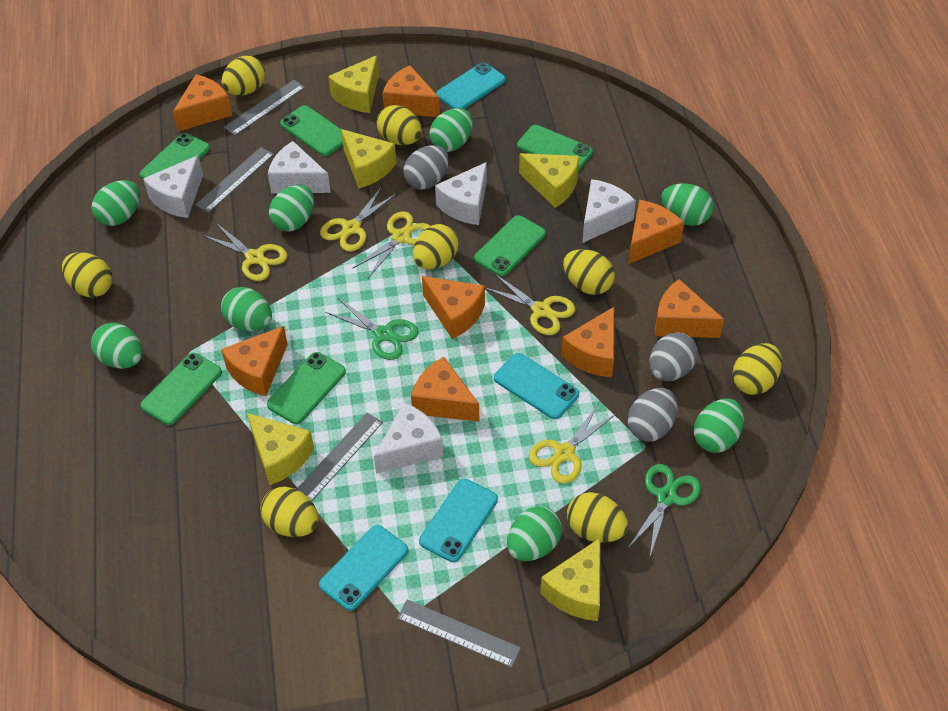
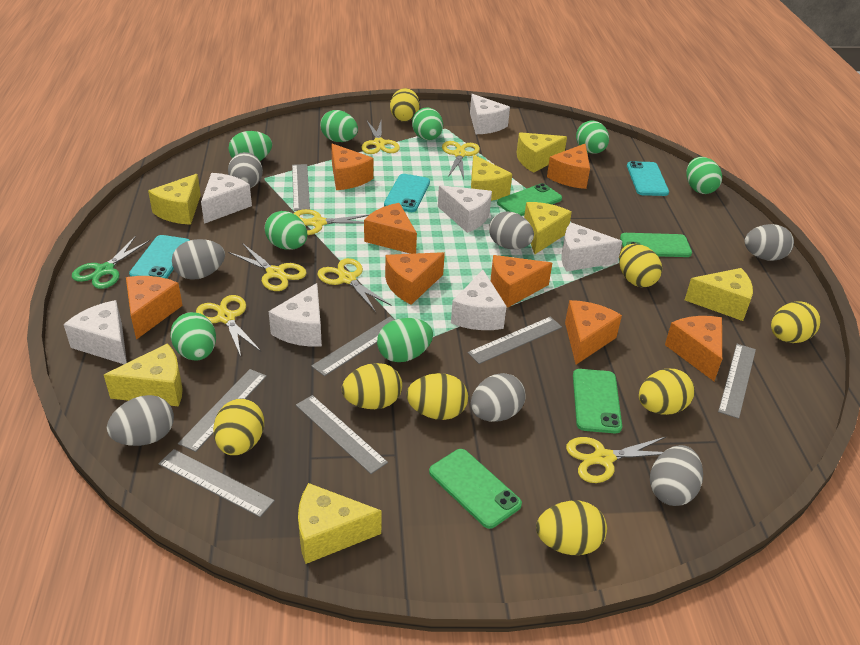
green phone: [140,133,210,179] [141,353,222,425] [267,352,346,424] [280,105,343,156] [474,215,546,277] [517,125,593,171] = 6 -> [429,449,522,529] [497,183,562,216] [573,369,622,433] [620,233,692,257] = 4
green scissors: [325,298,419,360] [628,464,701,556] = 2 -> [72,236,151,289] = 1
grey egg: [404,145,449,190] [628,388,677,441] [649,332,698,381] = 3 -> [107,395,174,446] [172,239,225,280] [228,152,263,188] [471,373,525,422] [489,212,534,249] [650,445,703,506] [745,224,794,261] = 7
grey ruler: [195,147,274,213] [224,80,305,136] [297,413,383,501] [397,599,521,668] = 4 -> [158,449,275,517] [178,369,267,452] [292,164,310,211] [296,395,388,474] [311,316,395,376] [468,317,562,364] [718,344,756,419] = 7
turquoise phone: [319,525,408,611] [419,479,498,562] [436,63,505,109] [494,353,579,419] = 4 -> [129,235,190,279] [384,174,430,212] [627,161,669,196] = 3
white cheese: [143,156,203,218] [268,141,331,194] [374,402,443,474] [435,162,487,225] [582,179,636,243] = 5 -> [64,300,127,364] [201,173,252,224] [269,283,322,347] [438,185,492,233] [451,270,507,330] [470,94,510,134] [561,222,623,272] = 7
yellow cheese: [247,413,314,485] [328,55,379,113] [341,129,396,188] [519,153,579,208] [540,537,601,621] = 5 -> [104,343,183,407] [148,174,201,225] [298,483,382,564] [471,155,512,201] [517,132,567,173] [524,202,572,254] [685,268,753,321] = 7
yellow scissors: [202,222,288,281] [320,186,397,252] [352,211,430,278] [485,273,576,335] [529,403,617,484] = 5 -> [196,295,261,357] [228,243,307,291] [293,209,370,235] [317,258,392,312] [361,121,400,154] [442,141,480,178] [566,437,666,483] = 7

